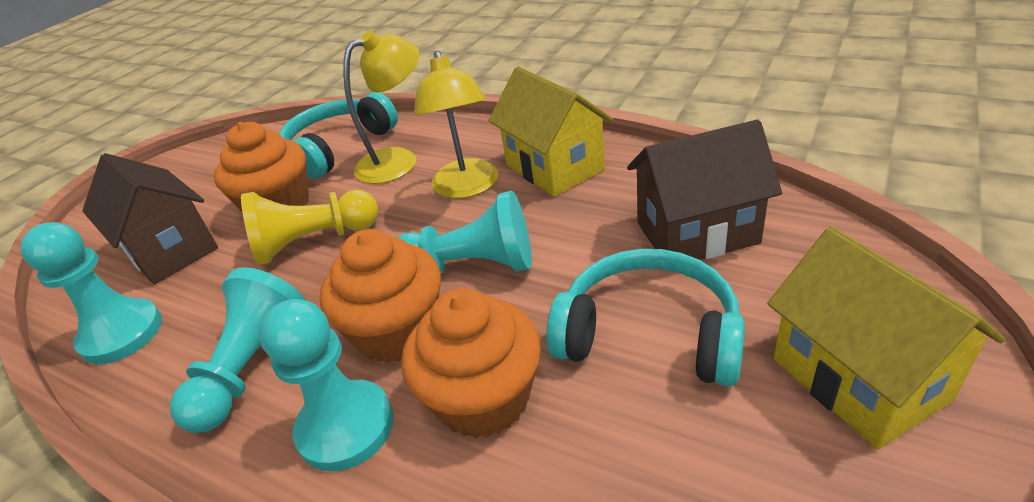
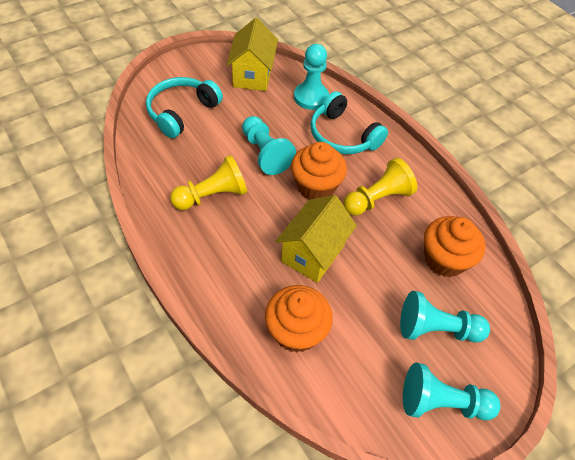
brown house: [82,153,218,285] [627,120,782,260] = 2 -> none = 0
yellow lamp: [343,31,419,184] [414,51,498,199] = 2 -> none = 0
yellow pawn: [241,190,378,265] = 1 -> [170,155,247,210] [343,158,417,216] = 2

